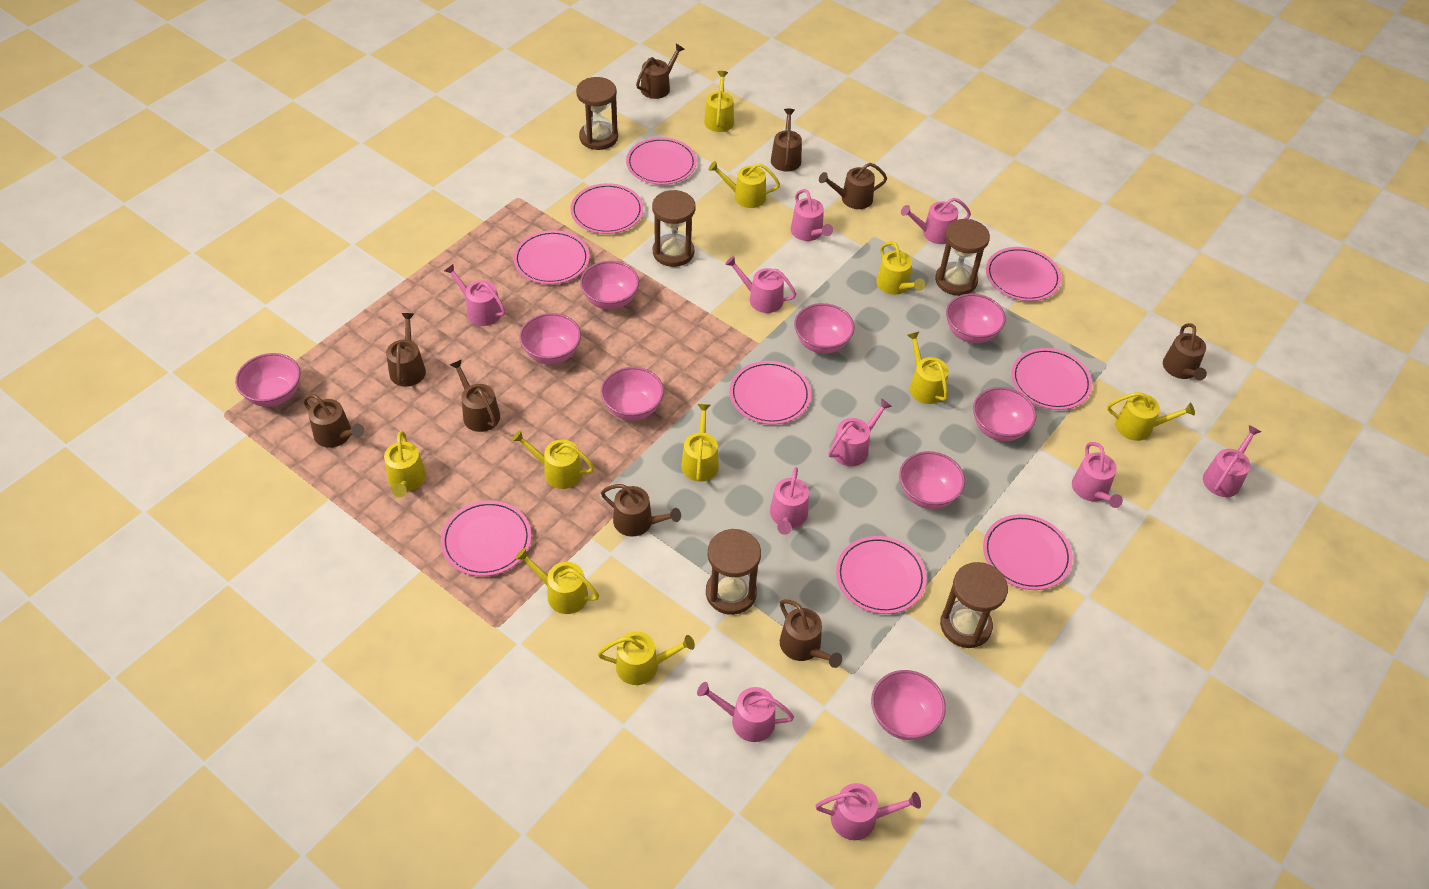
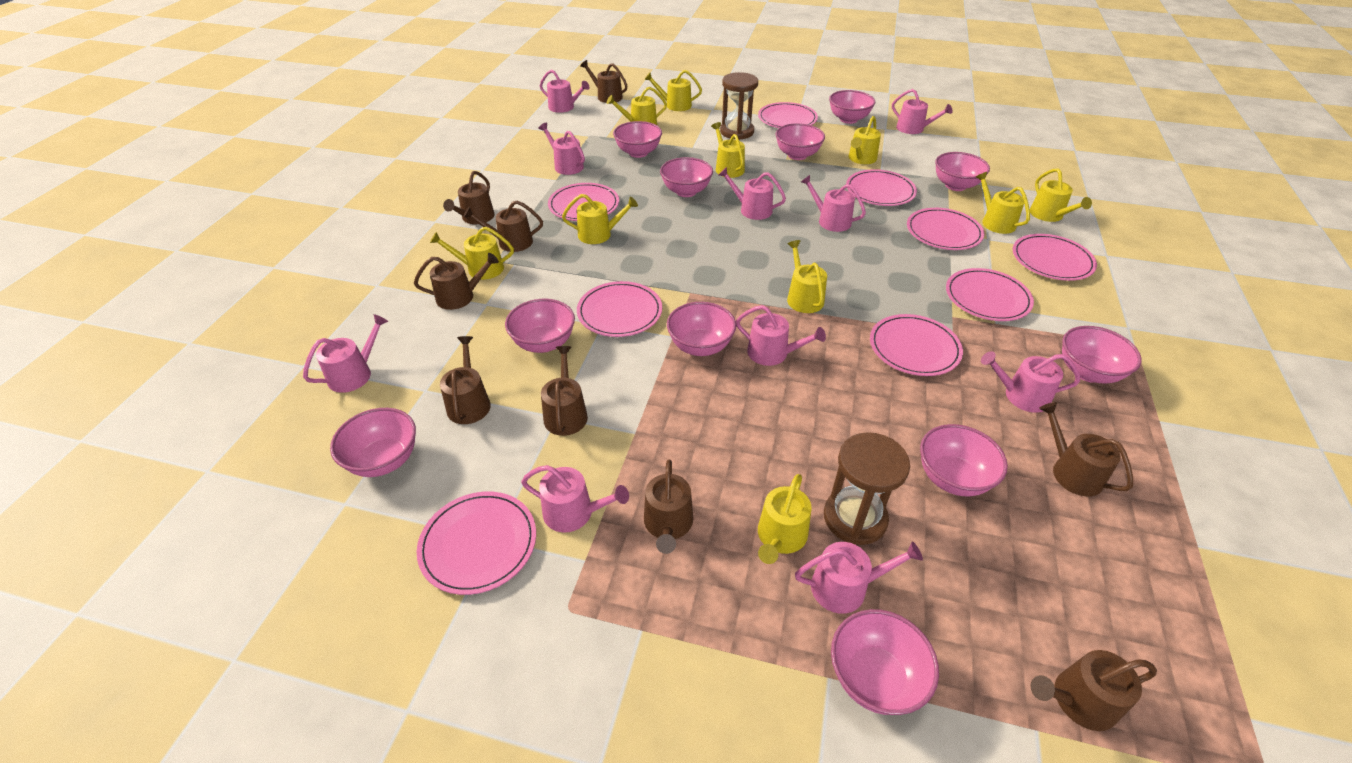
brown hourglass: [576,77,618,150] [652,190,696,267] [706,529,761,615] [935,219,990,296] [940,562,1008,648] = 5 -> [720,72,758,140] [824,432,910,545] = 2
pink bowl: [235,353,300,407] [519,313,581,364] [580,261,639,310] [601,367,664,421] [794,303,855,354] [871,670,946,740] [899,451,965,509] [946,294,1006,343] [973,387,1036,441] = 9 -> [330,408,416,477] [505,299,575,353] [613,121,662,158] [660,157,713,197] [667,302,736,356] [775,123,825,160] [829,90,875,124] [831,609,939,715] [920,424,1008,496] [935,152,990,191] [1062,326,1142,383] = 11

